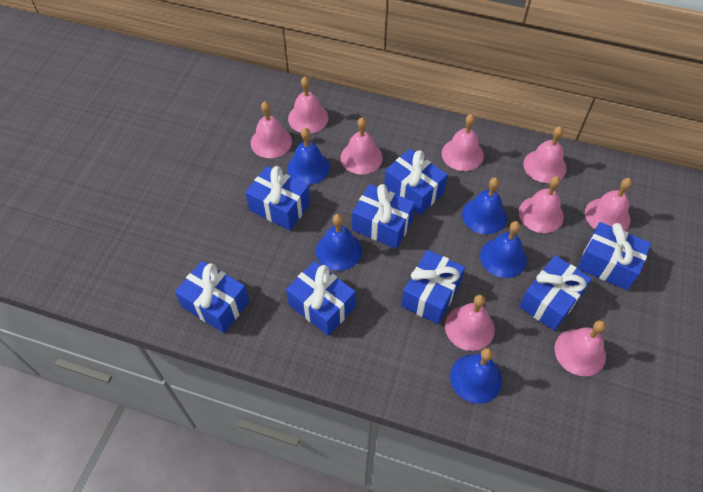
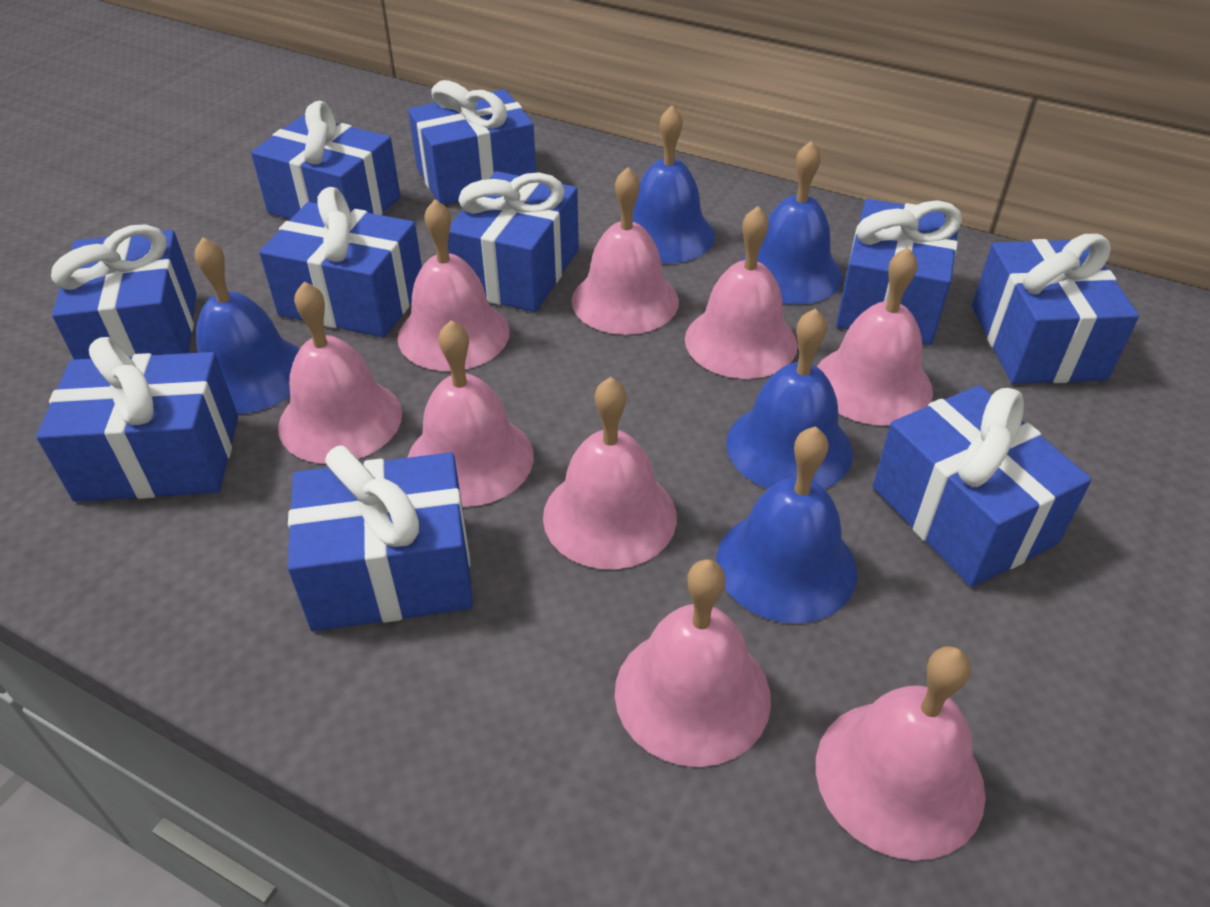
blue gift: [175,261,249,333] [245,166,310,230] [286,261,356,336] [352,184,415,249] [384,149,448,215] [401,250,465,324] [519,255,592,331] [577,222,651,290] = 8 -> [36,337,238,502] [51,224,196,360] [251,101,401,219] [259,187,422,338] [288,445,473,631] [408,80,536,205] [448,171,579,312] [836,199,962,345] [873,385,1092,587] [972,234,1139,384] = 10

